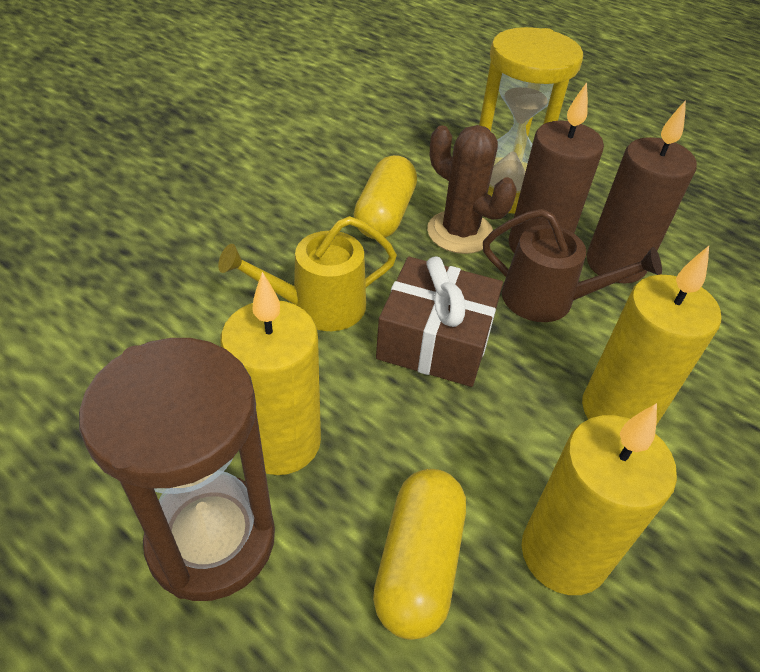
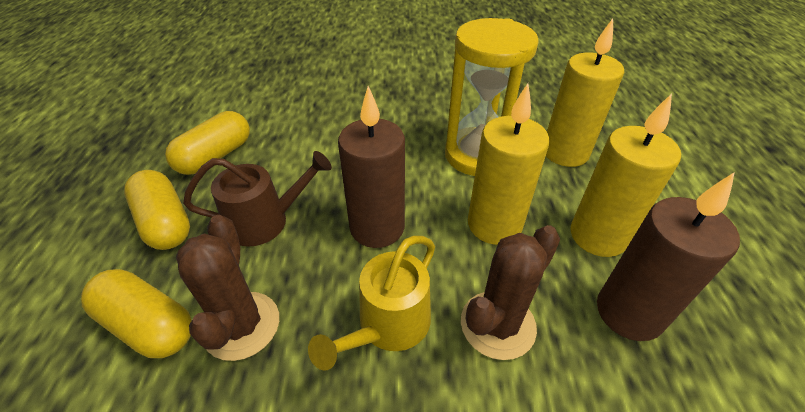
brown cactus: [427,125,516,254] = 1 -> [176,215,279,361] [461,225,560,360] = 2
brown gift: [376,256,503,387] = 1 -> none = 0
brown hourglass: [79,338,275,601] = 1 -> none = 0
yellow capsule: [353,155,417,239] [373,469,466,640] = 2 -> [81,269,192,358] [124,170,190,250] [165,111,250,175] = 3

